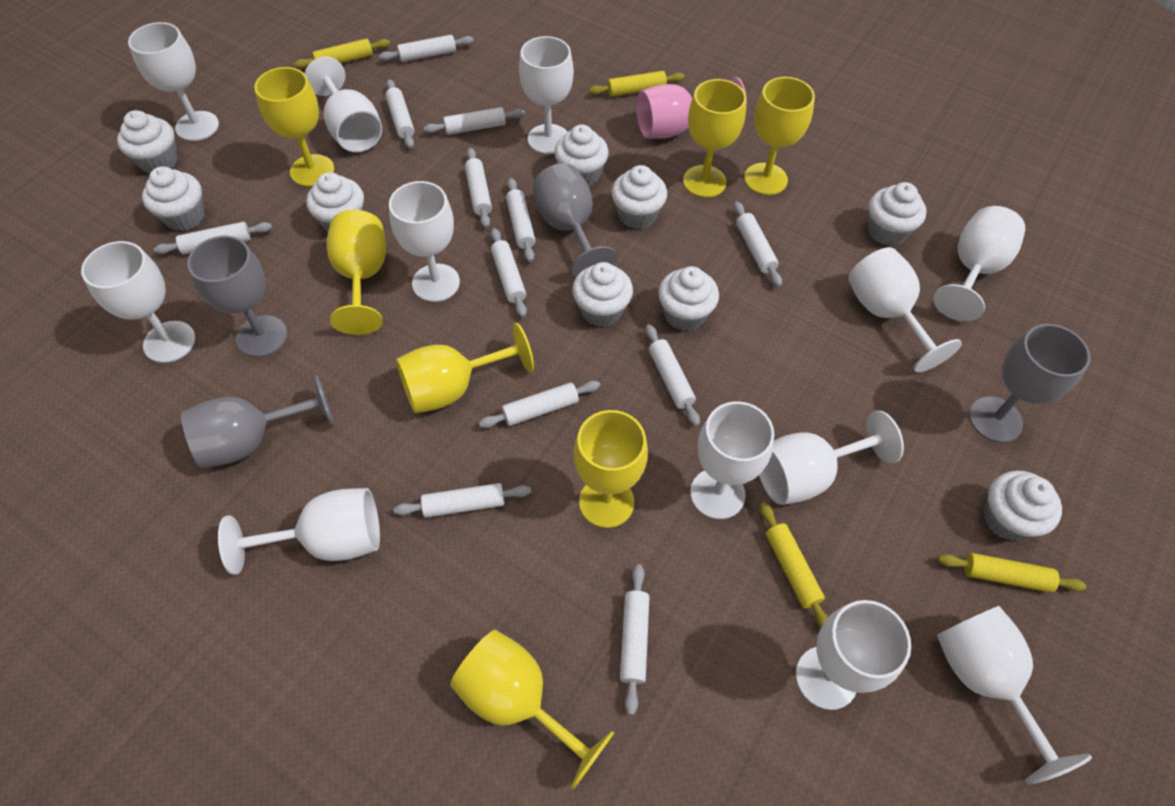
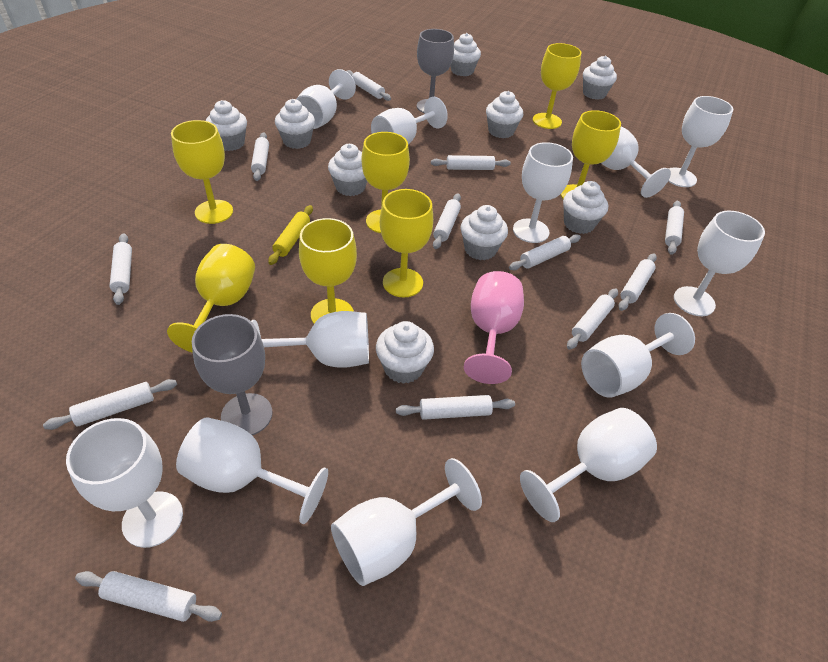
grey goblet: [181,374,334,469] [187,236,287,357] [533,163,617,278] [969,324,1090,443] = 4 -> [192,314,272,435] [417,29,454,113] = 2
yellow rolling pin: [294,38,390,69] [589,71,685,97] [760,502,828,629] [938,553,1086,593] = 4 -> [268,205,313,265] = 1

